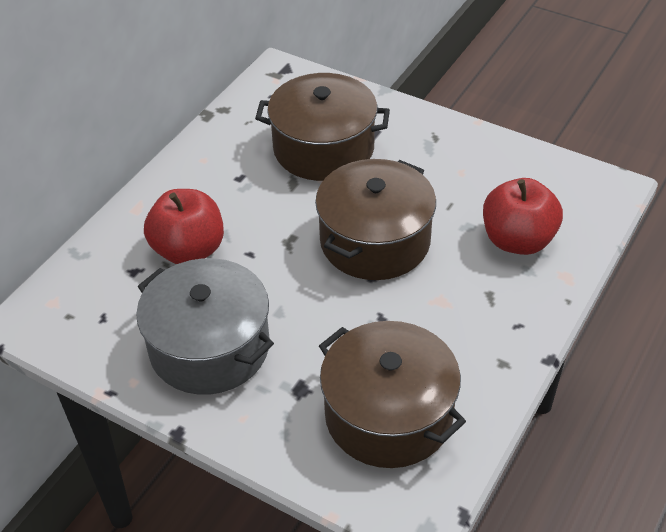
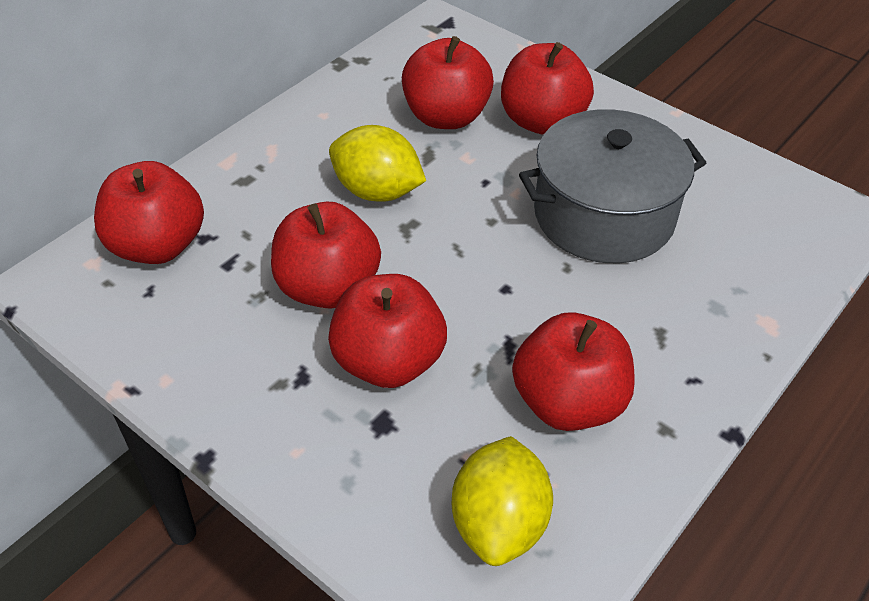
brown pot: [255,73,390,181] [315,159,436,280] [319,321,466,468] = 3 -> none = 0
red apple: [144,189,224,264] [483,178,563,255] = 2 -> [94,161,204,264] [271,202,381,309] [328,274,447,388] [402,36,494,129] [501,42,594,135] [512,312,635,431] = 6
yellow lemon: none = 0 -> [329,125,426,202] [452,436,553,566] = 2

